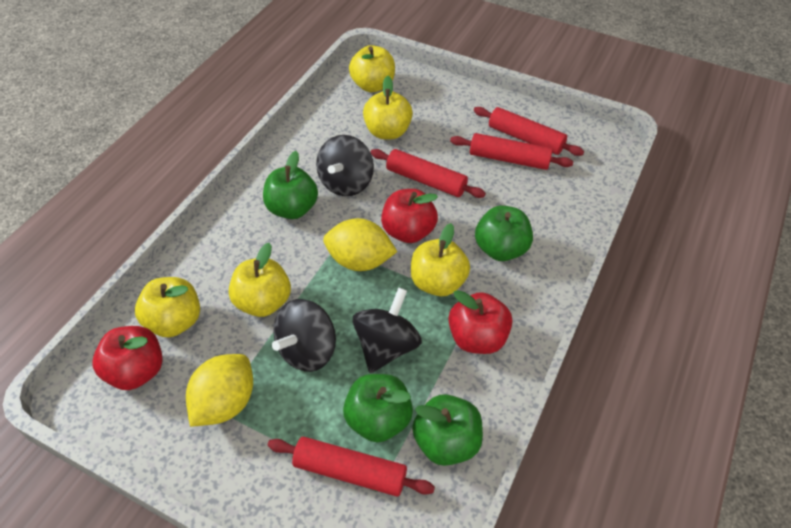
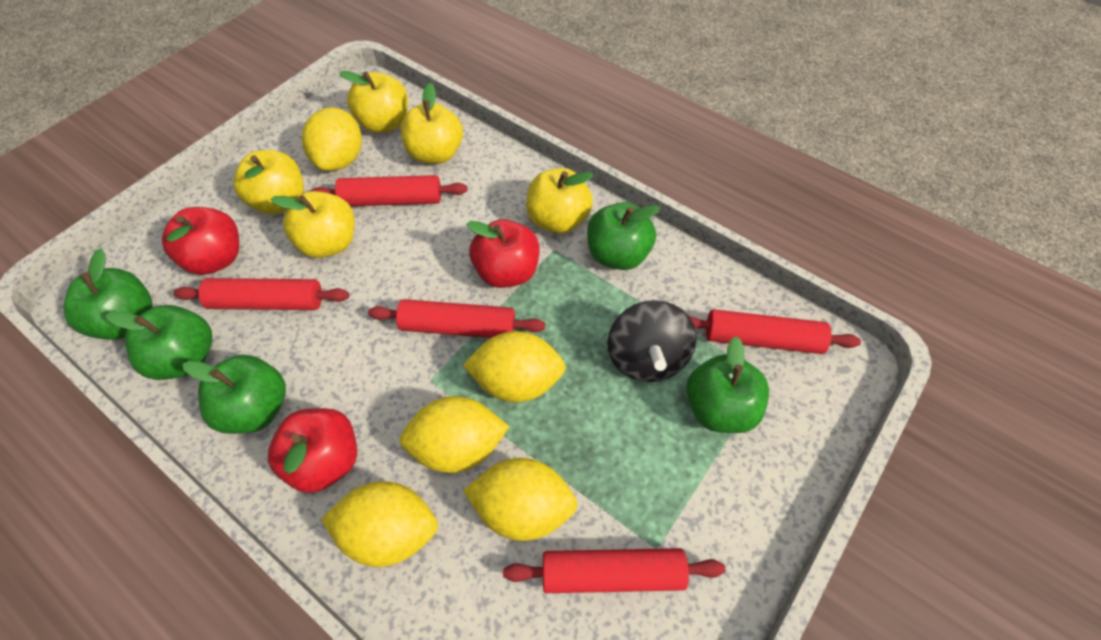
black spinning top: [272,299,336,372] [316,135,374,196] [353,287,422,373] = 3 -> [607,300,697,382] = 1
green apple: [263,151,318,219] [343,374,413,442] [412,394,483,466] [475,205,533,261] = 4 -> [64,249,152,340] [106,305,212,380] [182,355,286,434] [587,202,660,270] [686,336,769,433] = 5
red rolling pin: [268,437,435,497] [370,149,486,198] [450,133,573,170] [474,107,584,156] = 4 -> [173,278,349,310] [310,175,467,206] [368,299,545,338] [503,548,725,593] [689,309,861,354] = 5
yellow lemon: [186,354,253,427] [323,218,397,271] = 2 -> [302,107,362,171] [321,482,438,567] [400,396,509,473] [463,331,566,402] [463,458,578,541] = 5

